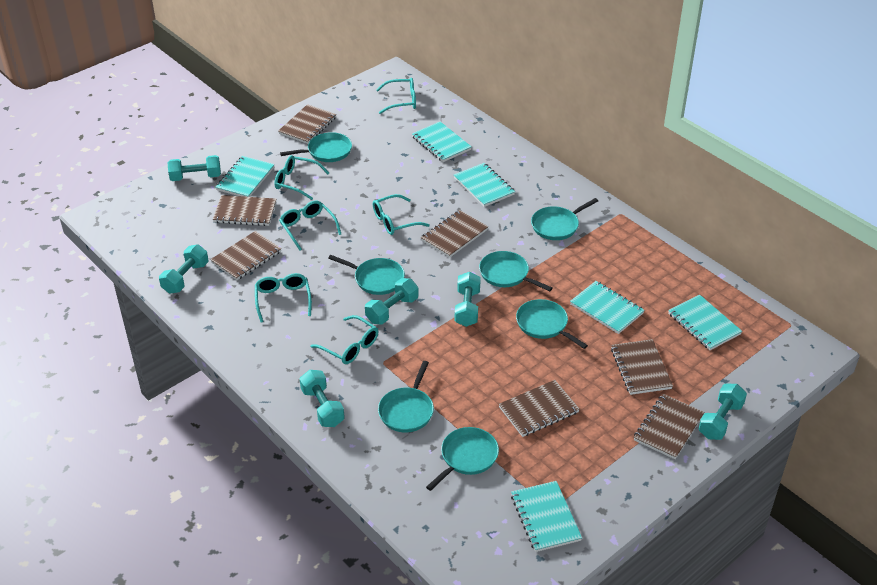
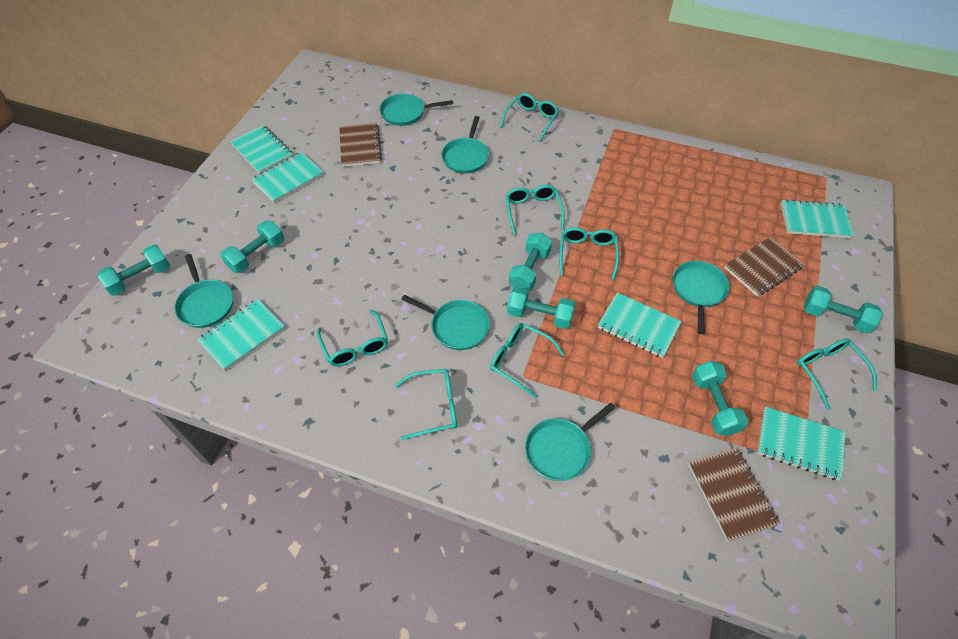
brown notebook: [210,231,281,280] [213,195,276,226] [278,104,336,144] [421,210,488,258] [499,380,580,437] [611,339,673,395] [634,394,704,459] = 7 -> [339,122,382,167] [688,447,780,542] [724,237,804,296] = 3
turquoise glasses: [255,273,312,322] [274,155,329,200] [279,201,341,251] [310,315,378,364] [373,194,430,235] [376,78,416,114] = 6 -> [317,310,388,366] [395,369,457,440] [490,323,565,399] [500,93,559,142] [506,185,565,235] [559,227,619,280] [797,339,877,410] = 7
turquoise pan: [280,132,352,162] [328,255,405,295] [378,361,434,433] [426,427,499,491] [479,251,553,291] [516,299,588,349] [531,198,598,240] = 7 -> [174,254,233,328] [379,94,453,126] [401,295,490,350] [441,116,489,173] [525,403,615,481] [673,261,730,334] = 6

